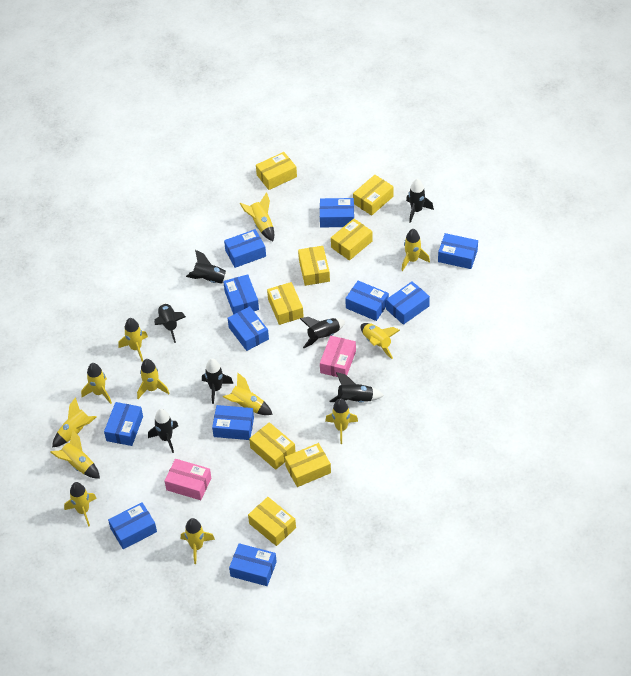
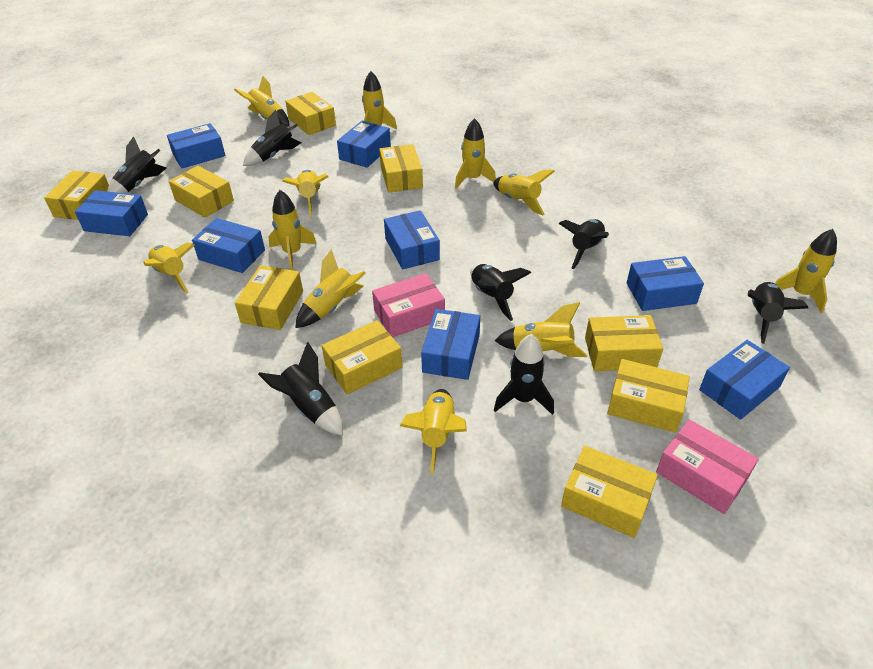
blue box: [104,402,143,446] [108,502,157,549] [212,405,254,440] [223,274,259,315] [224,229,266,268] [228,306,269,351] [229,543,277,586] [320,198,354,227] [345,281,389,321] [386,281,430,325] [438,233,478,269] = 11 -> [75,190,148,236] [167,123,225,168] [192,218,265,273] [337,121,391,168] [384,210,440,269] [421,309,480,380] [627,256,704,311] [699,340,790,420] = 8
yellow box: [248,497,296,546] [249,422,296,470] [256,152,297,190] [267,282,304,325] [285,443,331,487] [298,246,330,286] [331,219,373,261] [353,175,393,216] = 8 -> [44,171,109,220] [169,166,234,218] [235,265,303,330] [285,92,336,135] [322,320,403,394] [379,144,423,192] [561,446,658,538] [585,315,663,371] [607,359,690,433] = 9
yellow rocket: [50,430,100,479] [52,397,97,448] [64,482,97,527] [81,363,112,404] [118,318,148,362] [137,359,169,399] [181,518,215,564] [223,372,273,415] [240,192,274,241] [325,398,358,444] [361,323,400,359] [401,229,430,271] = 12 -> [143,242,195,294] [234,76,289,127] [269,190,317,270] [282,170,328,216] [295,249,366,328] [362,71,397,130] [400,389,467,474] [455,118,496,189] [493,170,555,215] [495,302,587,357] [775,229,837,313] = 11

